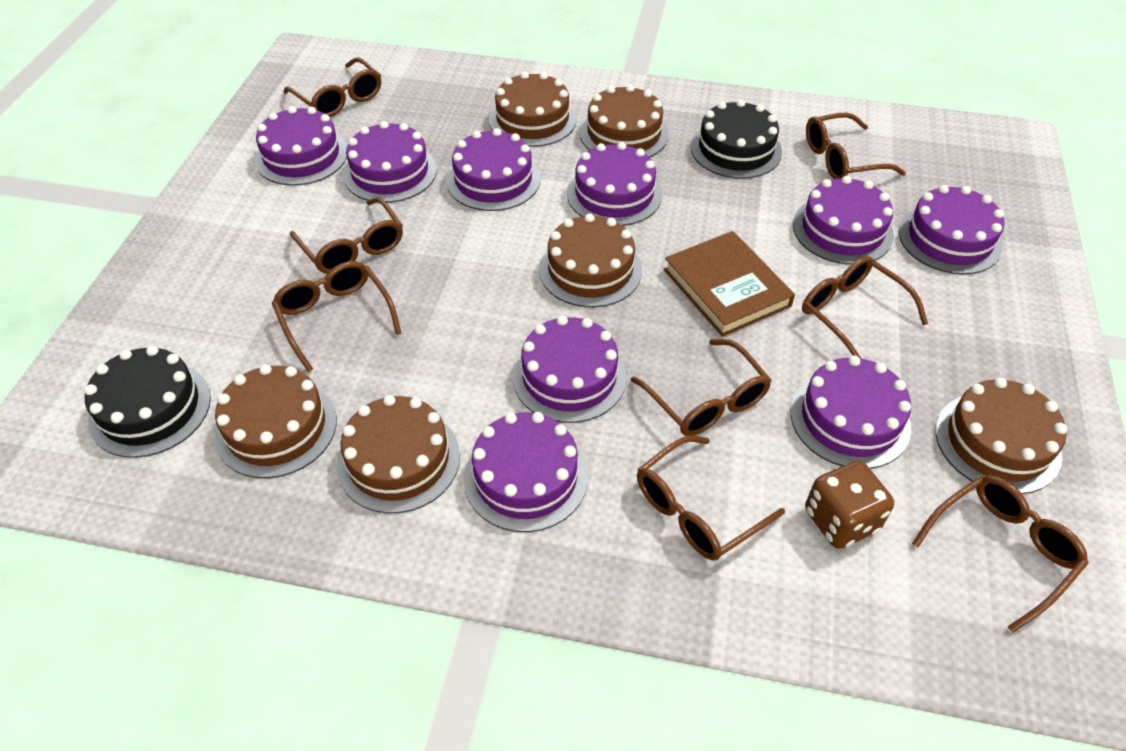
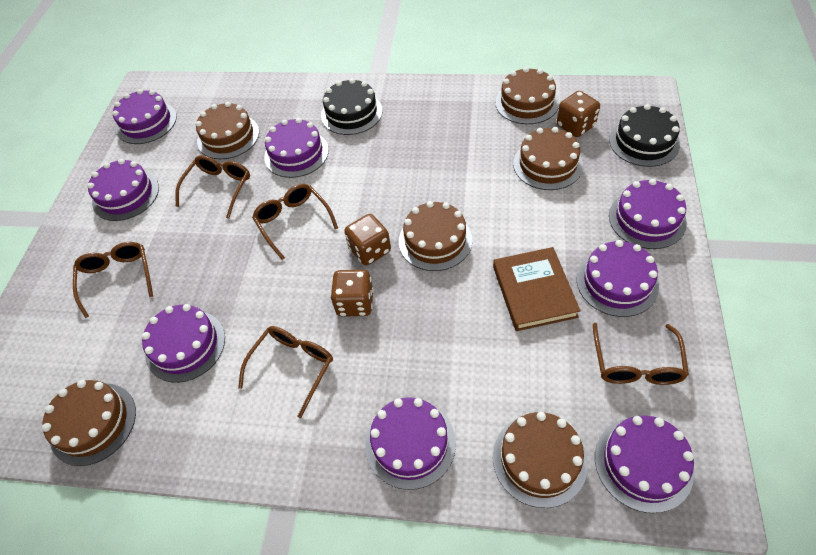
brown dice: [805,460,894,549] = 1 -> [330,270,374,317] [344,214,391,265] [557,91,600,137] = 3
brown glasses: [272,261,402,372] [283,58,381,117] [290,197,403,274] [631,339,772,436] [637,435,785,561] [802,256,928,358] [806,113,906,179] [912,475,1089,633] = 8 -> [73,242,153,318] [175,155,250,219] [238,326,333,418] [252,184,338,260] [593,323,689,385] = 5
purple cake: [255,106,347,186] [343,121,437,203] [446,128,540,211] [464,412,588,532] [513,316,627,423] [567,142,662,226] [790,356,912,469] [793,176,894,265] [898,185,1004,274] = 9 -> [87,159,159,221] [112,89,177,144] [142,304,225,383] [264,118,329,178] [365,397,456,490] [577,240,659,317] [595,416,694,513] [609,179,687,249] = 8

